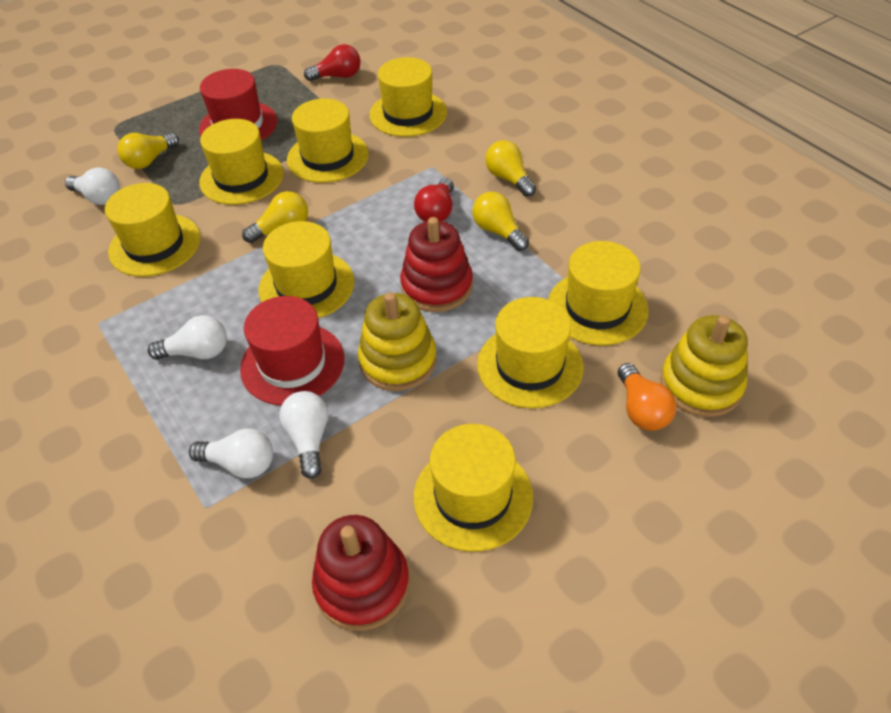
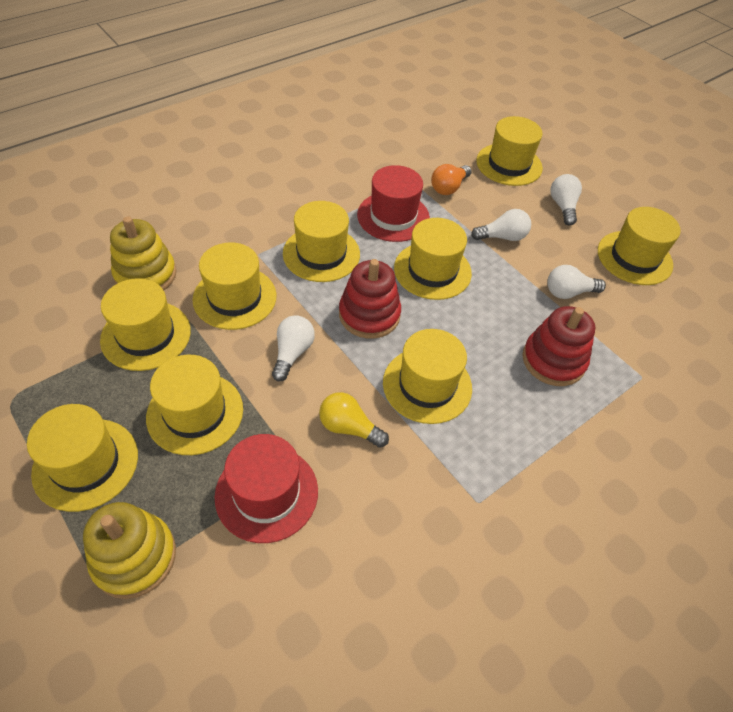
red light bulb: [304,44,360,81] [414,178,454,222] = 2 -> none = 0
yellow hat: [105,183,200,277] [199,119,284,205] [258,221,354,318] [287,99,369,183] [369,57,447,137] [414,424,533,552] [477,297,583,408] [548,241,649,345] = 8 -> [27,404,138,512] [100,278,191,371] [146,355,243,455] [192,242,276,330] [283,201,360,282] [383,329,472,424] [394,218,472,300] [476,116,543,186] [598,207,681,285] = 9
yellow light bulb: [117,133,179,169] [242,191,308,243] [472,192,529,251] [485,140,536,197] = 4 -> [319,392,389,448] = 1

